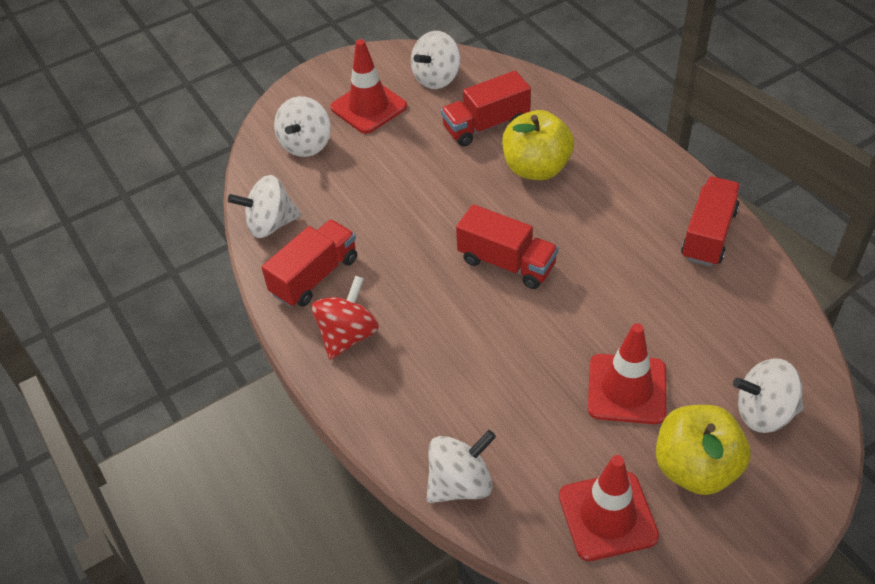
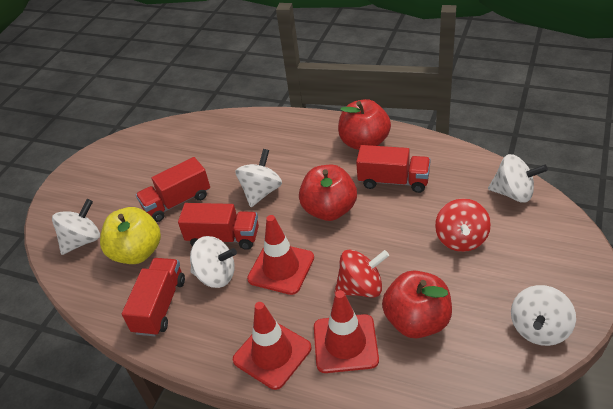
red apple: none = 0 -> [299,165,357,221] [338,99,391,150] [382,271,452,338] = 3
red spinning top: [312,276,379,360] = 1 -> [334,249,389,298] [435,198,491,252] = 2
yellow apple: [502,110,574,180] [656,405,751,495] = 2 -> [100,207,161,264] = 1

